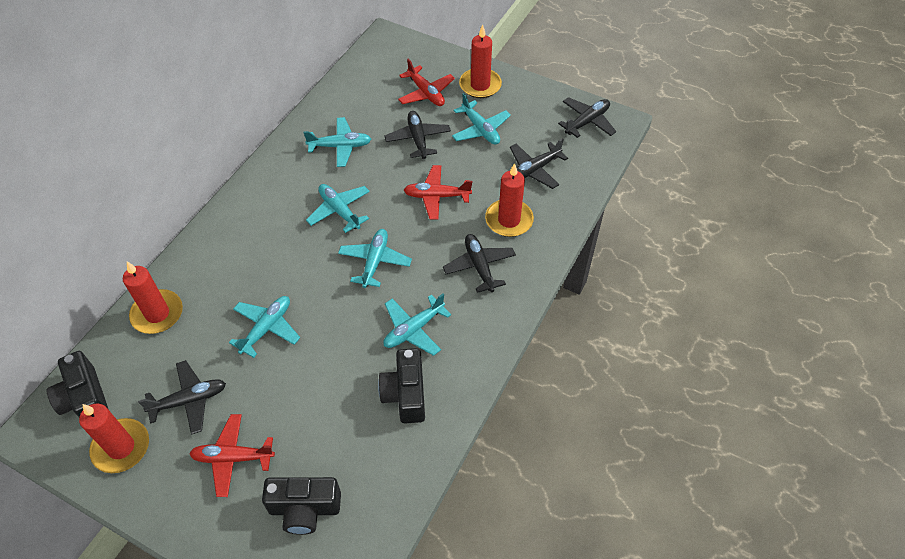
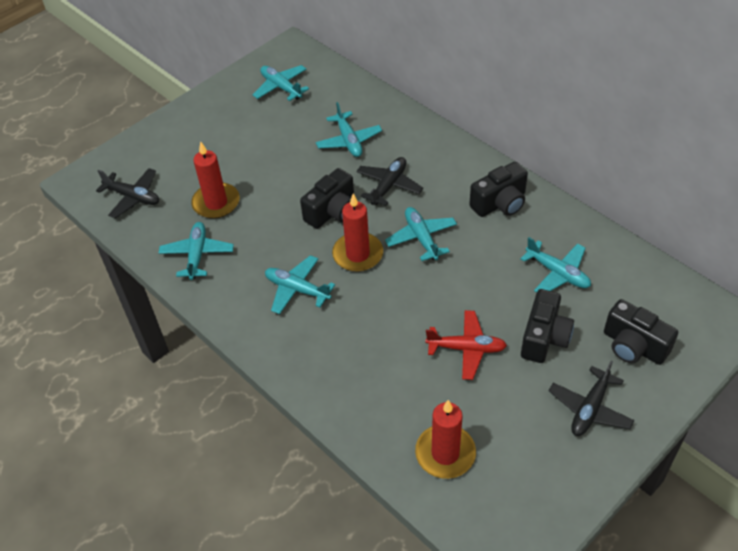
black camera: [46,351,109,417] [262,477,341,535] [378,348,425,423] = 3 -> [300,168,354,229] [469,162,528,217] [521,289,574,363] [604,299,678,365] = 4
black plane: [138,360,226,435] [385,111,451,159] [443,234,516,293] [510,138,568,189] [558,97,616,138] = 5 -> [96,168,159,218] [356,157,423,206] [549,360,635,436] = 3
red candle: [79,404,149,473] [123,262,183,334] [459,25,502,98] [485,163,534,237] = 4 -> [191,141,240,219] [332,194,383,272] [415,400,476,479] = 3
red plane: [189,414,275,497] [398,58,455,106] [404,165,472,220] = 3 -> [426,310,507,380] = 1

